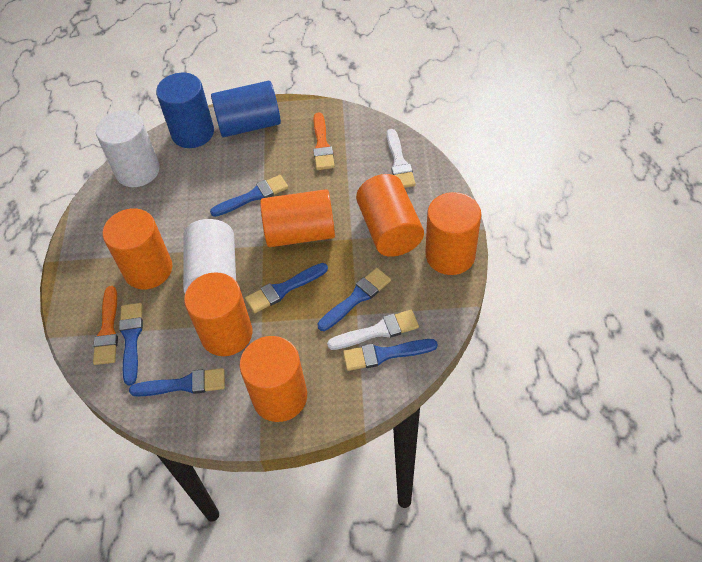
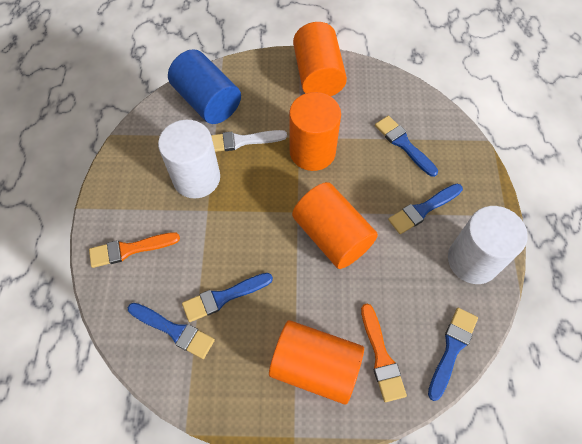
blue brush: [119,303,143,386] [129,368,225,397] [210,175,288,217] [245,263,328,313] [318,268,391,331] [343,339,438,371] = 6 -> [128,303,215,359] [182,273,273,322] [375,116,438,177] [388,184,463,234] [428,308,478,401] = 5
blue cylinder: [156,73,214,148] [211,81,281,137] = 2 -> [168,49,241,124] = 1
orange cylinder: [103,208,172,289] [184,272,252,356] [240,336,307,422] [260,189,335,247] [356,174,424,257] [425,192,481,275] = 6 -> [269,320,364,405] [289,92,341,171] [292,182,378,269] [293,22,347,96] = 4
white brush: [327,310,419,350] [387,129,416,188] = 2 -> [211,130,287,152] = 1

